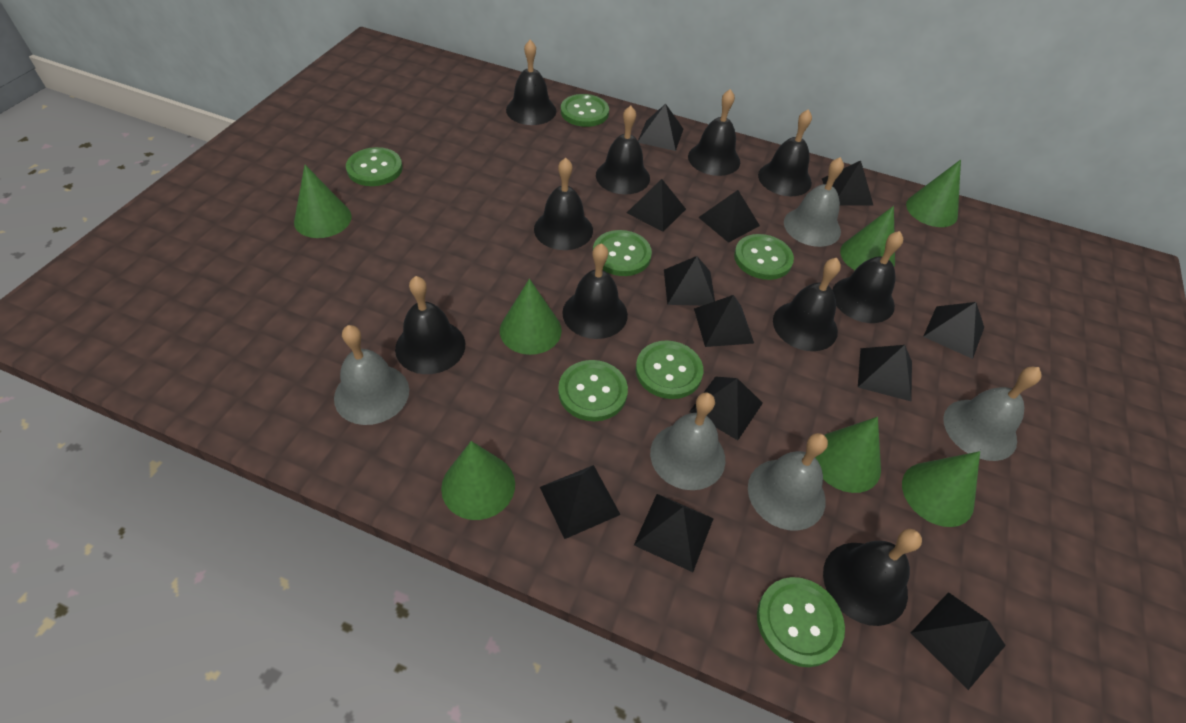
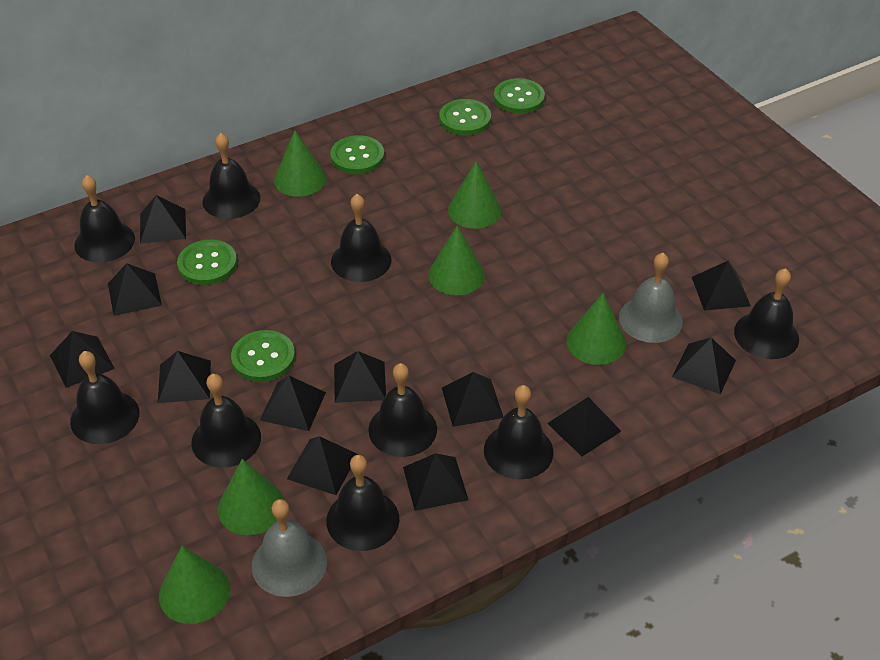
black bell: [395,276,465,374] [506,40,556,125] [534,158,593,250] [562,243,628,339] [596,106,650,194] [688,89,740,176] [758,109,812,196] [773,258,841,351] [823,529,922,626] [832,231,903,323] = 10 -> [70,351,140,444] [74,175,135,263] [191,374,261,468] [202,133,260,219] [326,455,399,551] [331,194,392,282] [368,363,437,457] [484,385,553,479] [734,268,799,359] = 9
green button: [346,147,403,186] [558,360,628,421] [561,94,609,127] [593,230,652,276] [636,341,703,399] [734,234,794,280] [757,577,845,667] = 7 -> [177,240,237,285] [231,330,295,382] [330,135,384,174] [439,99,491,136] [494,78,545,114] = 5
green cone: [294,165,352,238] [441,441,515,520] [500,279,562,355] [815,417,881,493] [840,206,895,270] [902,451,980,527] [906,160,961,227] = 7 -> [159,546,230,624] [218,459,284,535] [274,130,326,197] [428,225,485,296] [448,161,502,229] [566,293,626,365] = 6
grey bell: [334,325,409,425] [650,392,725,490] [748,433,828,531] [784,157,844,247] [943,367,1042,461] = 5 -> [252,499,327,597] [619,253,683,343] = 2

